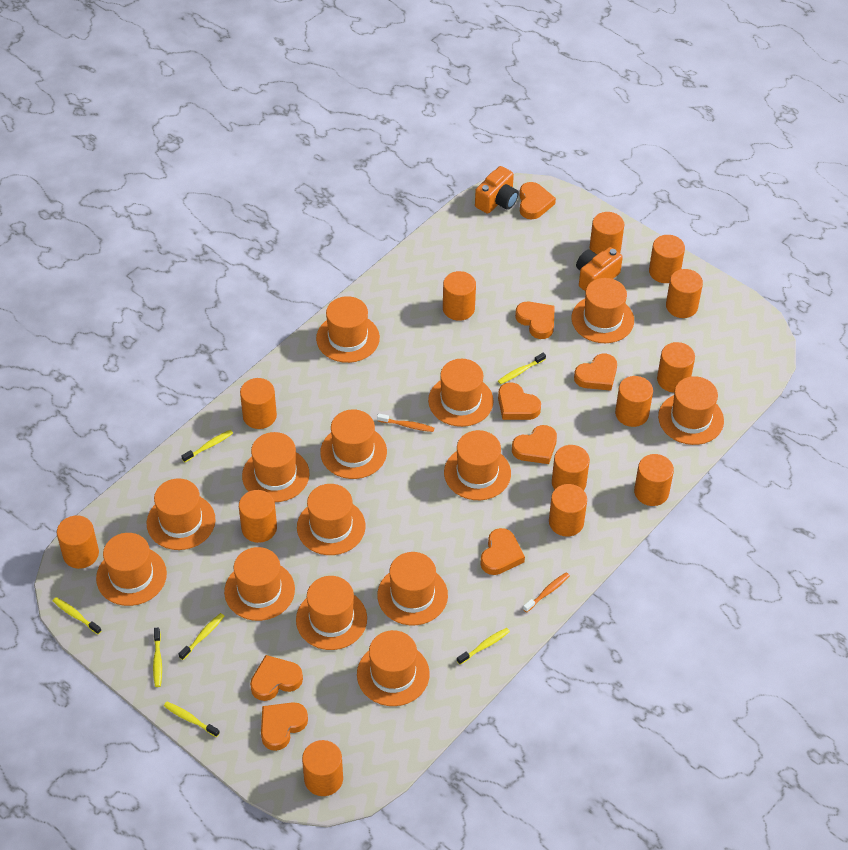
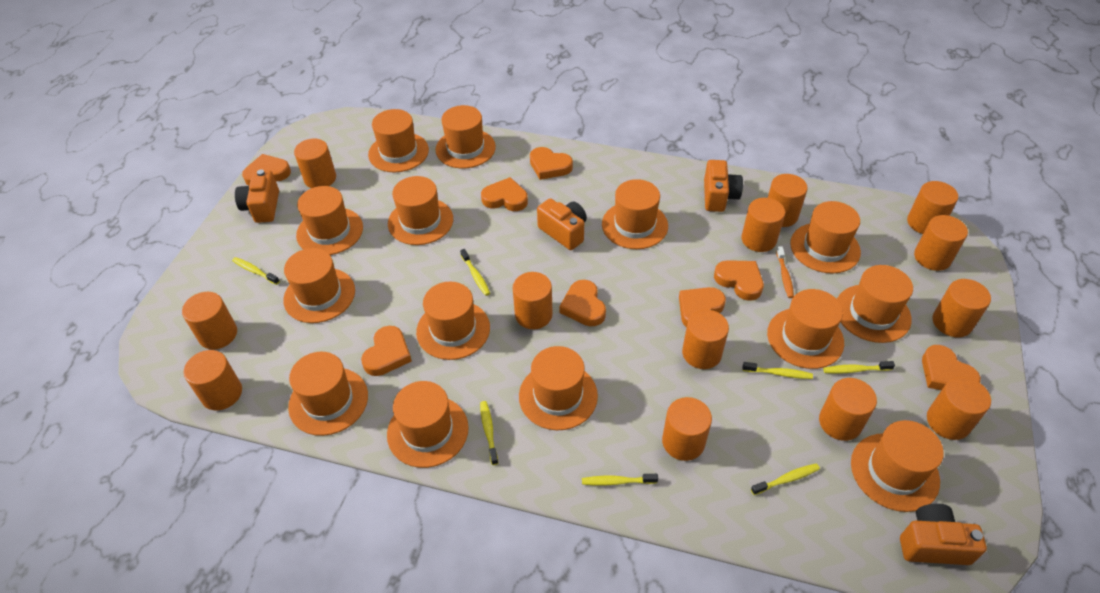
orange camera: [475,166,519,214] [576,247,623,291] = 2 -> [235,169,279,223] [537,198,587,250] [704,160,743,212] [900,504,987,565] = 4
orange toothbrush: [377,413,434,432] [523,572,570,613] = 2 -> [776,246,794,298] = 1

